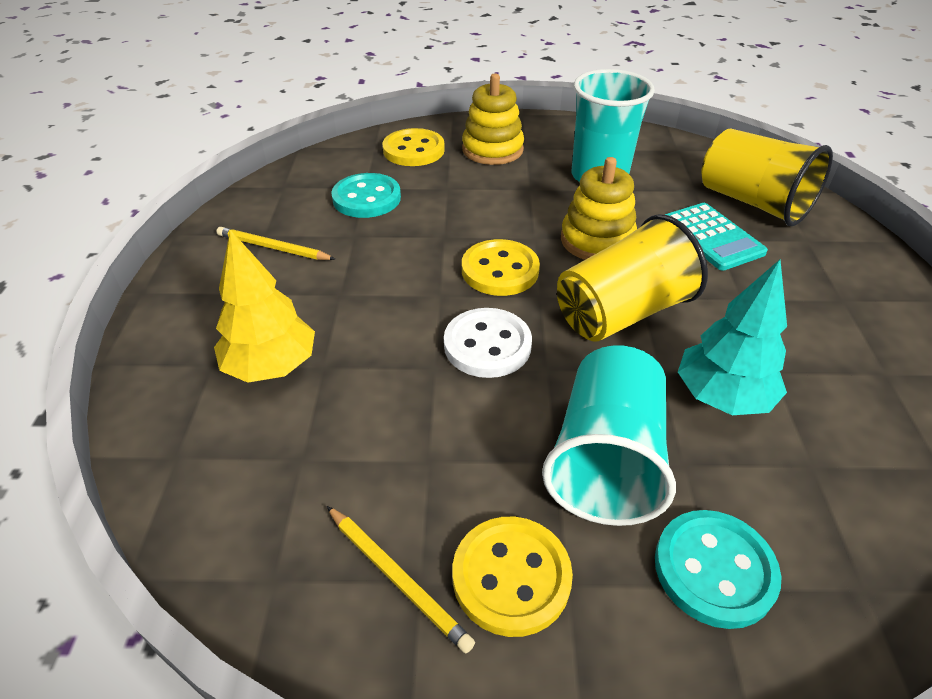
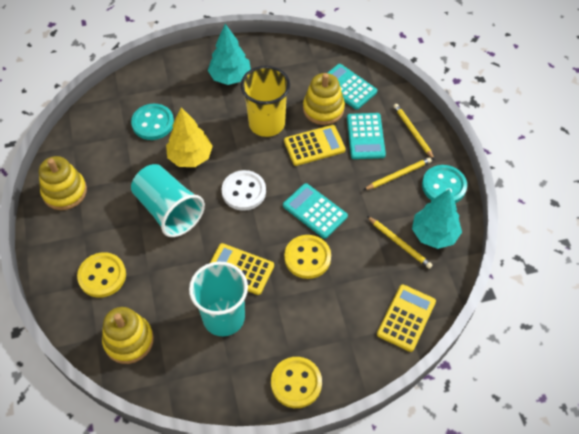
turquoise calculator: [665,203,768,271] = 1 -> [283,183,348,239] [328,64,377,110] [347,113,386,159] = 3
turquoise tree: [678,260,787,415] = 1 -> [208,24,251,85] [412,189,462,249] = 2
yellow calculator: none = 0 -> [210,243,274,295] [284,125,346,166] [377,284,436,352] = 3
yellow cup: [557,214,708,342] [701,128,833,226] = 2 -> [240,66,290,137] = 1
yellow pencil: [216,227,335,260] [327,506,475,653] = 2 -> [364,157,432,190] [367,216,432,269] [394,104,435,160] = 3
yellow stacking toy: [462,74,524,165] [561,157,637,260] = 2 -> [39,156,87,210] [102,307,154,364] [303,73,345,125] = 3

